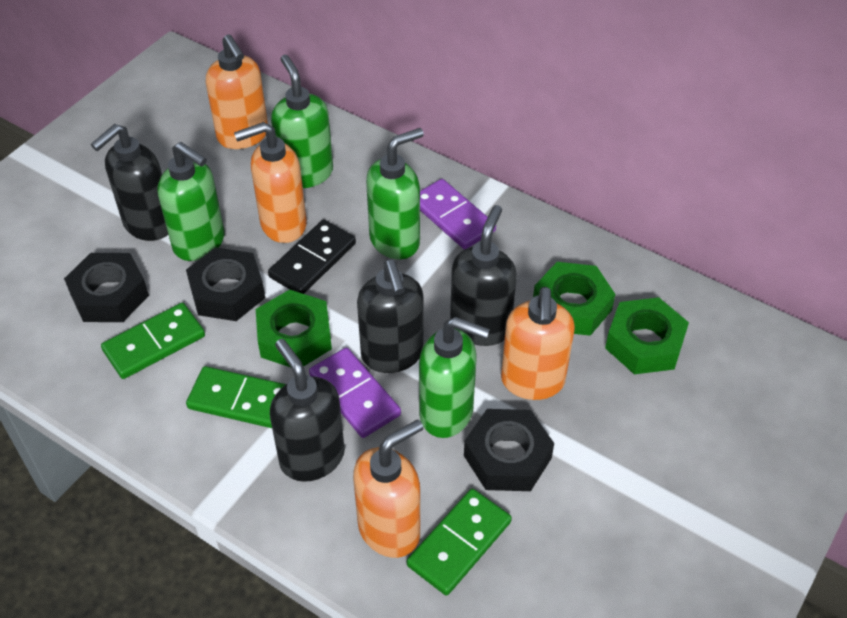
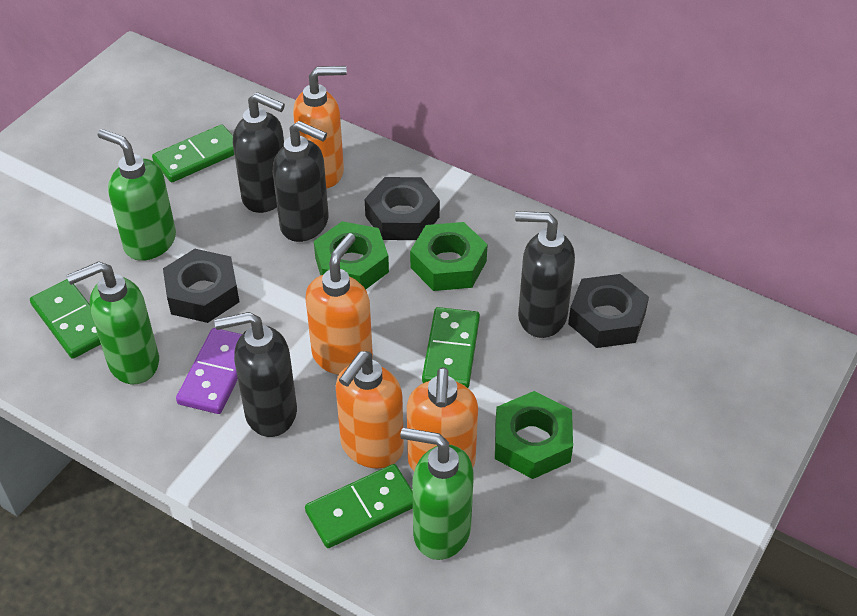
black domino: [268,220,356,294] = 1 -> none = 0
green domino: [101,303,205,379] [186,366,286,428] [407,489,512,596] = 3 -> [30,279,101,359] [152,124,234,182] [305,464,413,548] [422,307,480,388] = 4
green soap dispenser: [157,142,225,261] [271,55,333,188] [366,128,424,259] [419,317,490,438] = 4 -> [66,261,159,384] [98,129,176,261] [400,428,474,560] = 3
purple domino: [309,348,401,438] [420,179,496,249] = 2 -> [176,328,242,414] = 1

